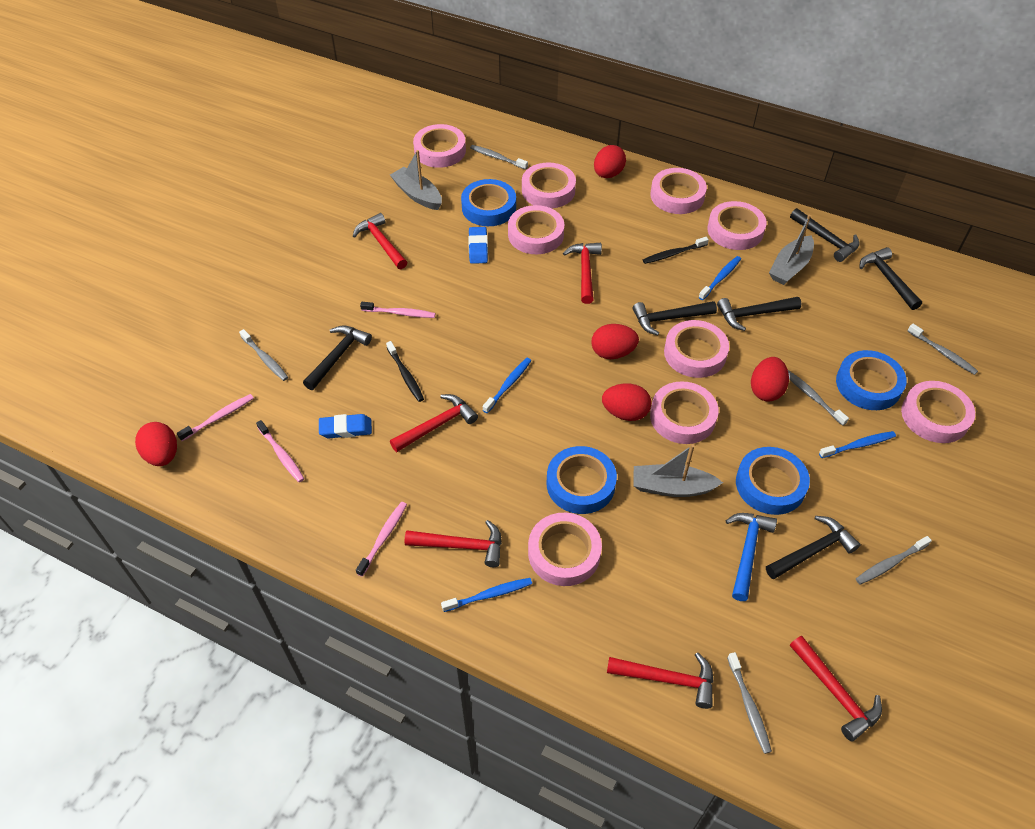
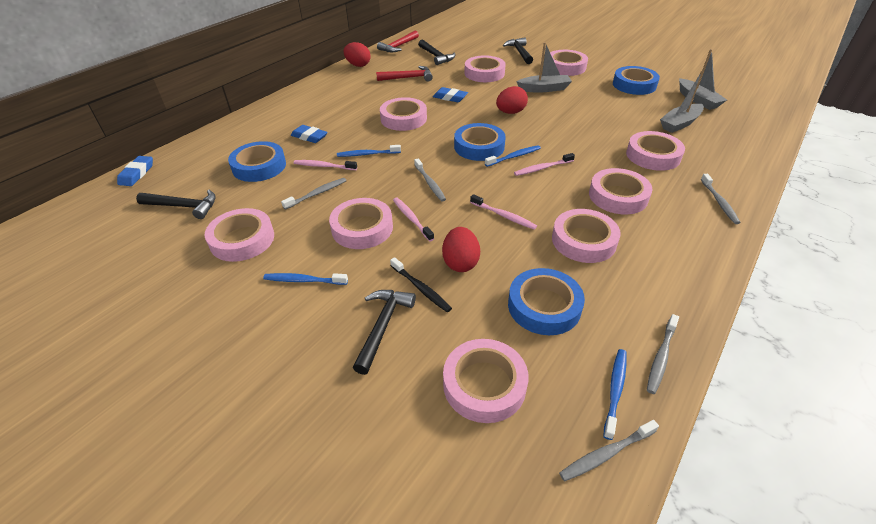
black hammer: [303,325,372,390] [633,301,717,335] [717,297,801,331] [766,516,860,579] [790,208,860,262] [859,247,922,310] = 6 -> [136,190,216,219] [353,290,416,375] [418,39,455,65] [503,38,533,64] = 4
black toothbrush: [386,341,424,402] [643,237,709,264] = 2 -> [390,257,452,312] = 1
blue eraser: [319,414,372,438] [468,227,488,264] = 2 -> [117,156,153,186] [291,125,328,143] [433,87,468,102] = 3
blue hammer: [726,513,777,601] = 1 -> none = 0
grey toothbrush: [239,329,288,381] [470,145,528,170] [727,652,772,754] [788,370,849,426] [856,536,932,585] [908,324,978,375] = 6 -> [281,178,346,210] [414,158,446,202] [559,420,659,481] [647,314,679,394] [701,174,740,224] = 5
red egg: [135,422,177,466] [591,324,639,359] [594,145,626,178] [602,384,651,421] [751,357,789,401] = 5 -> [344,42,371,67] [442,227,480,272] [496,86,528,114] = 3
red hammer: [353,213,407,269] [390,394,478,452] [405,520,502,567] [563,243,602,304] [607,652,714,709] [790,636,882,742] = 6 -> [376,66,433,82] [377,31,419,52] = 2

